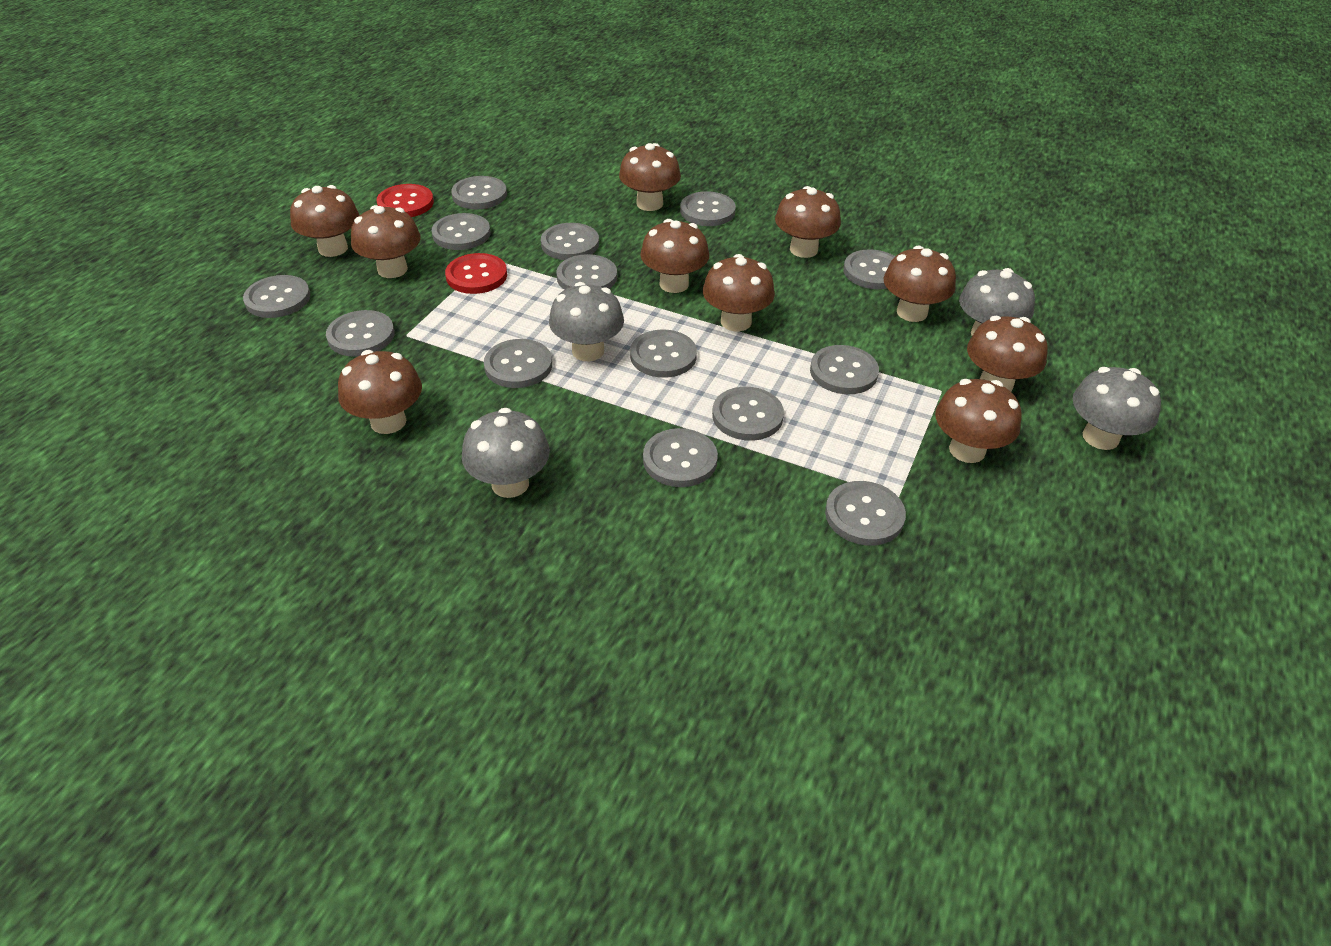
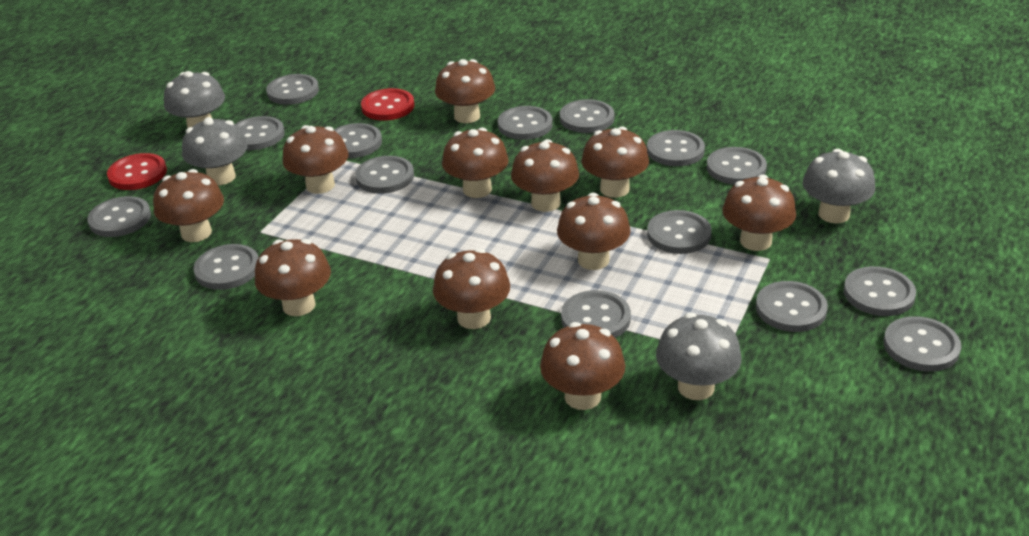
brown mushroom: [290,185,359,257] [338,350,422,434] [351,205,421,278] [619,143,681,211] [641,219,709,293] [703,254,775,331] [775,186,841,258] [884,245,956,322] [935,379,1022,463] [967,315,1047,391] = 10 -> [153,169,224,242] [255,239,331,316] [283,125,349,194] [433,248,510,329] [435,59,495,123] [442,128,509,198] [511,139,579,212] [540,322,625,410] [557,193,631,270] [582,127,649,198] [722,174,796,251] = 11
grey button: [243,275,311,318] [326,310,395,357] [432,213,490,250] [451,176,507,209] [484,339,552,388] [541,223,599,260] [556,254,617,290] [630,330,697,378] [643,428,718,487] [680,191,736,226] [712,387,784,441] [810,345,879,394] [825,481,906,546] [843,249,895,289] = 14 -> [87,196,151,237] [193,244,259,290] [235,116,285,150] [266,74,319,105] [334,123,382,158] [355,156,414,194] [498,106,553,140] [560,99,614,133] [561,290,631,338] [647,130,705,166] [647,210,712,254] [707,147,767,185] [756,281,828,332] [844,266,916,316] [884,316,961,372] = 15

